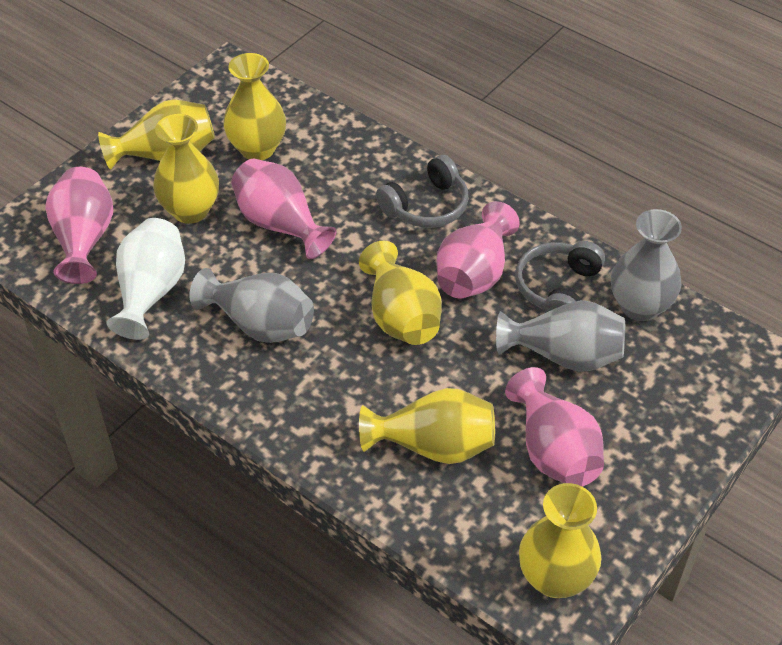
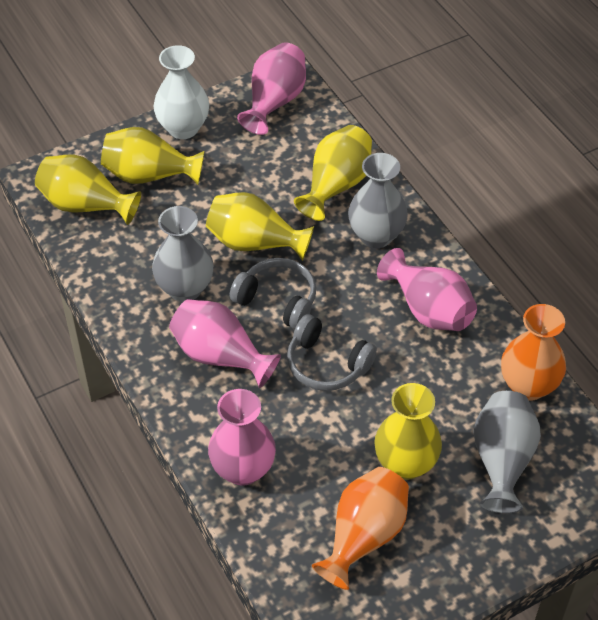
orange vase: none = 0 -> [312,467,409,590] [501,304,566,401] = 2
yellow vase: [98,99,215,170] [153,114,219,224] [223,53,286,160] [359,241,442,345] [359,388,495,464] [519,483,601,598] = 6 -> [35,154,141,225] [101,127,204,185] [206,192,314,261] [294,125,372,221] [374,383,442,480] = 5

